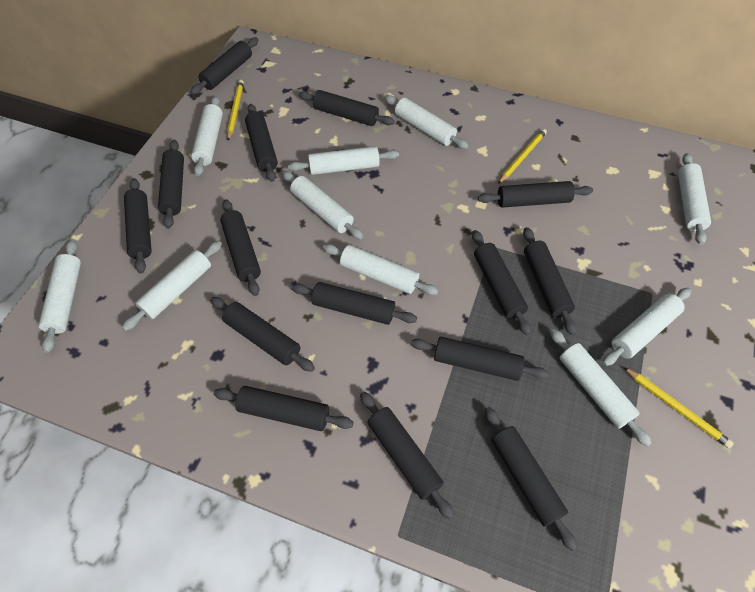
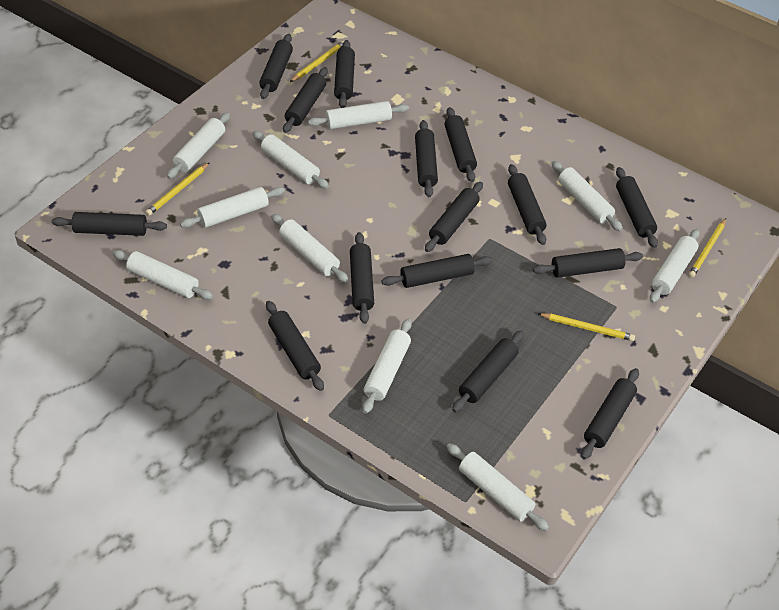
yellow pencil: [227,80,244,141] [498,129,547,184] [624,367,734,448] = 3 -> [146,162,210,216] [290,41,344,82] [537,313,635,341] [689,219,726,278] = 4

